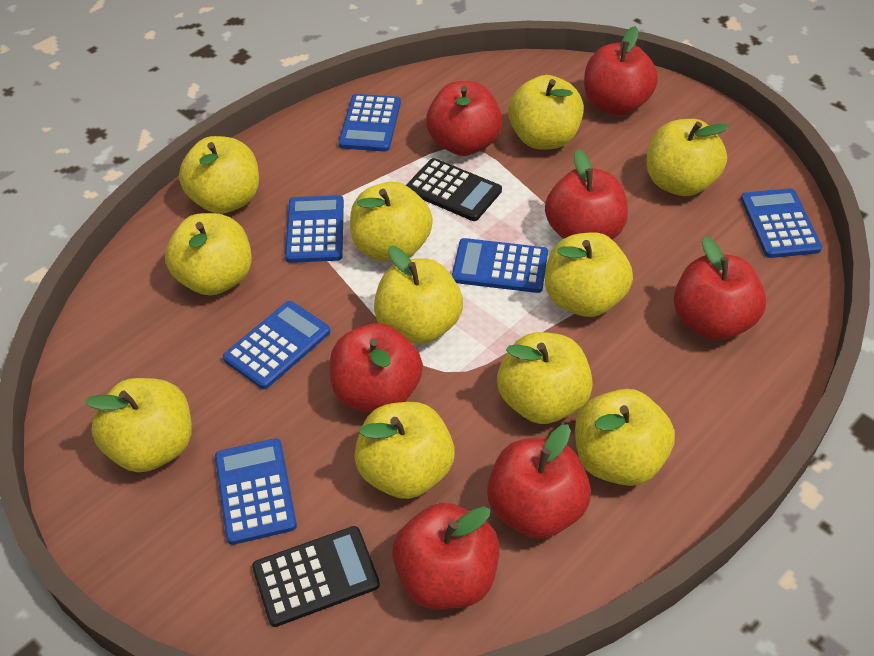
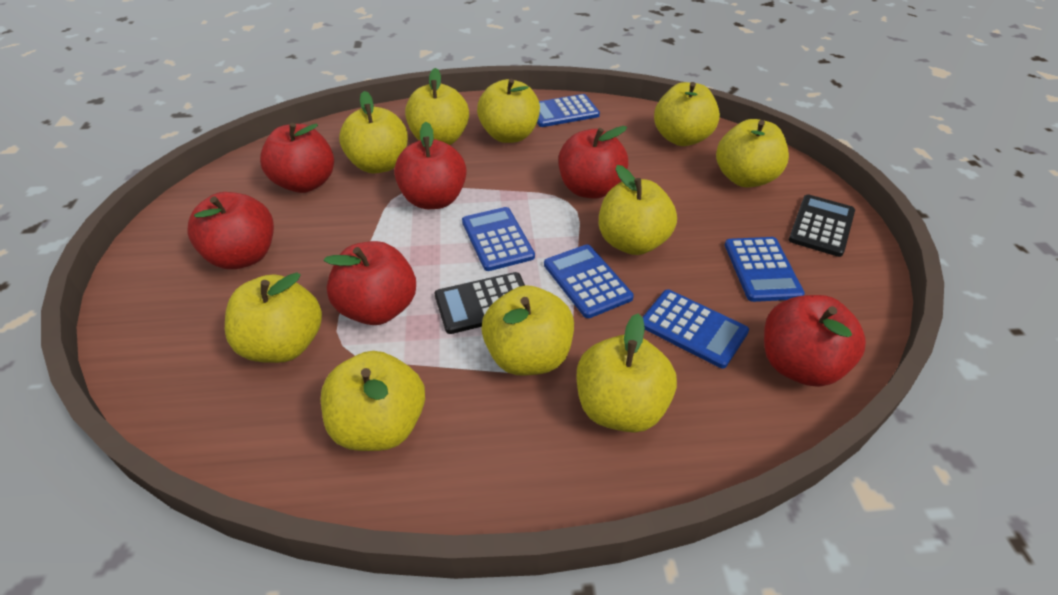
blue calculator: [215,438,297,545] [223,301,330,389] [285,195,344,263] [339,94,401,152] [452,238,548,293] [741,188,822,258] = 6 -> [462,207,535,271] [537,94,600,127] [544,244,634,318] [642,290,749,368] [725,237,805,302] = 5
red apple: [330,323,423,413] [392,503,500,610] [426,81,502,156] [487,424,591,539] [545,149,628,239] [584,26,658,115] [674,237,766,340] = 7 -> [187,192,274,269] [260,123,334,193] [324,241,416,325] [394,122,467,209] [558,126,628,199] [764,295,866,387] = 6
yellow apple: [85,378,192,472] [165,213,252,295] [179,136,259,214] [350,182,433,262] [354,402,455,499] [374,246,463,344] [497,332,593,424] [508,75,584,150] [545,232,633,317] [575,389,675,486] [647,119,729,196] = 11 -> [225,272,322,363] [321,351,425,451] [339,91,408,174] [405,68,469,145] [477,79,540,143] [481,285,574,376] [577,314,677,432] [599,165,677,255] [654,82,720,146] [716,119,789,187] = 10

